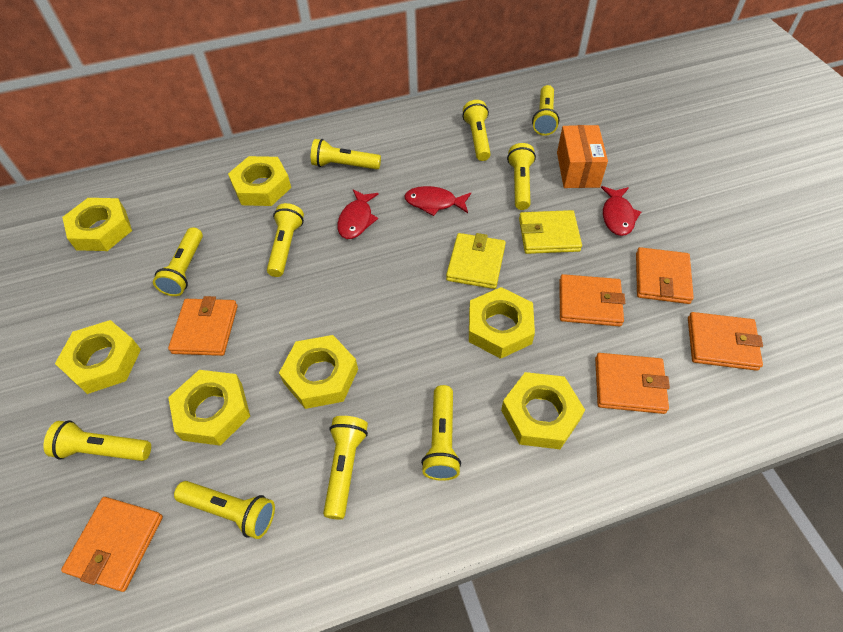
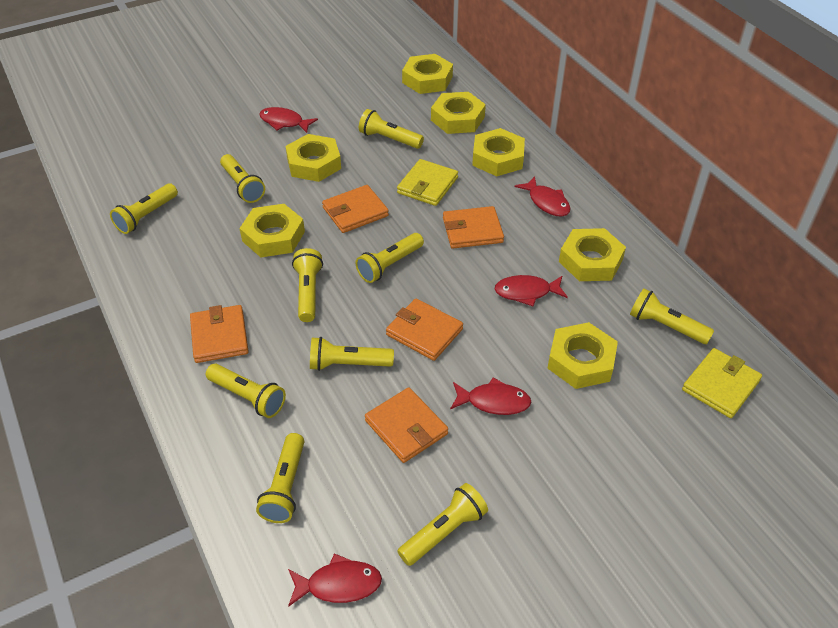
orange box: [557,125,608,188] = 1 -> none = 0
orange wallet: [61,497,163,592] [168,296,238,356] [559,274,625,326] [595,353,670,414] [636,247,694,304] [688,312,763,371] = 6 -> [190,305,249,363] [322,185,389,233] [365,387,448,463] [386,298,463,361] [443,206,504,248] = 5
red fish: [337,189,379,239] [404,186,471,216] [601,186,641,236] = 3 -> [259,107,318,133] [288,553,382,607] [450,378,531,415] [495,275,568,306] [515,176,571,217] = 5

